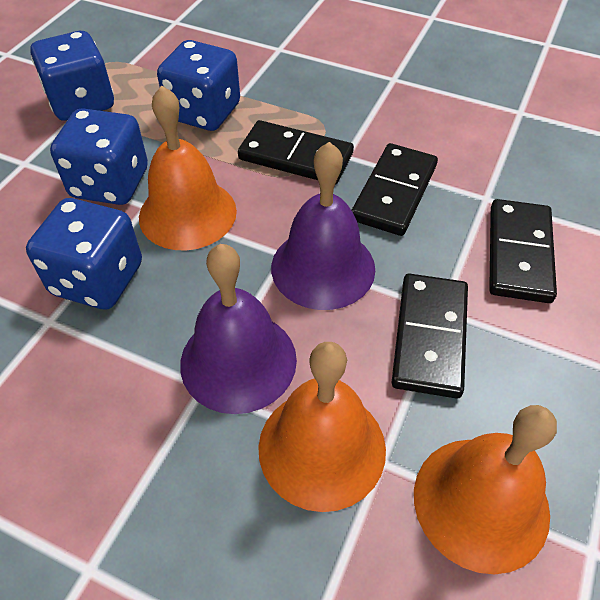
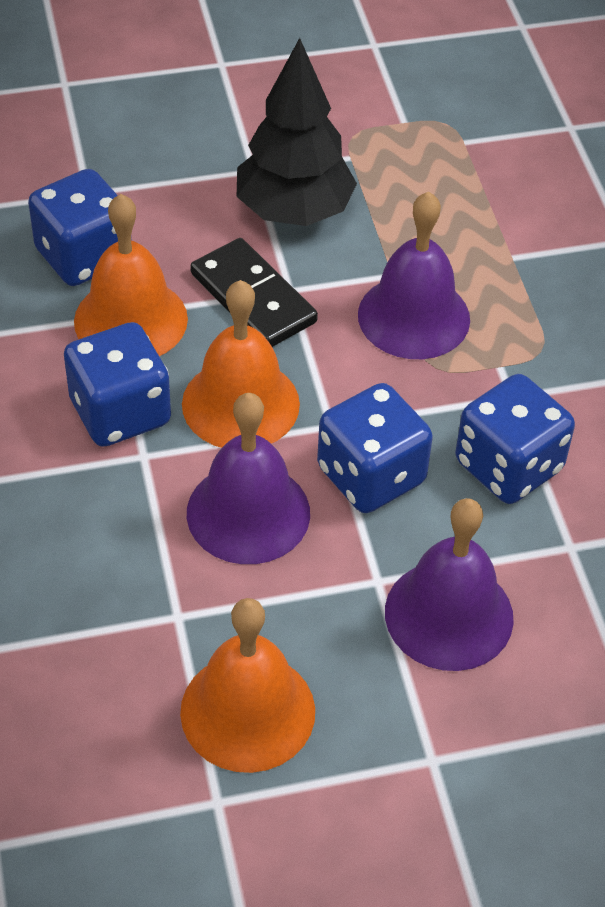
black domino: [238,120,354,185] [352,143,438,236] [391,273,468,399] [489,199,557,303] = 4 -> [190,238,318,347] = 1
black tree: none = 0 -> [237,38,357,226] = 1
purple bell: [180,244,297,414] [271,142,375,310] = 2 -> [187,393,310,564] [358,192,470,359] [385,498,514,671] = 3

